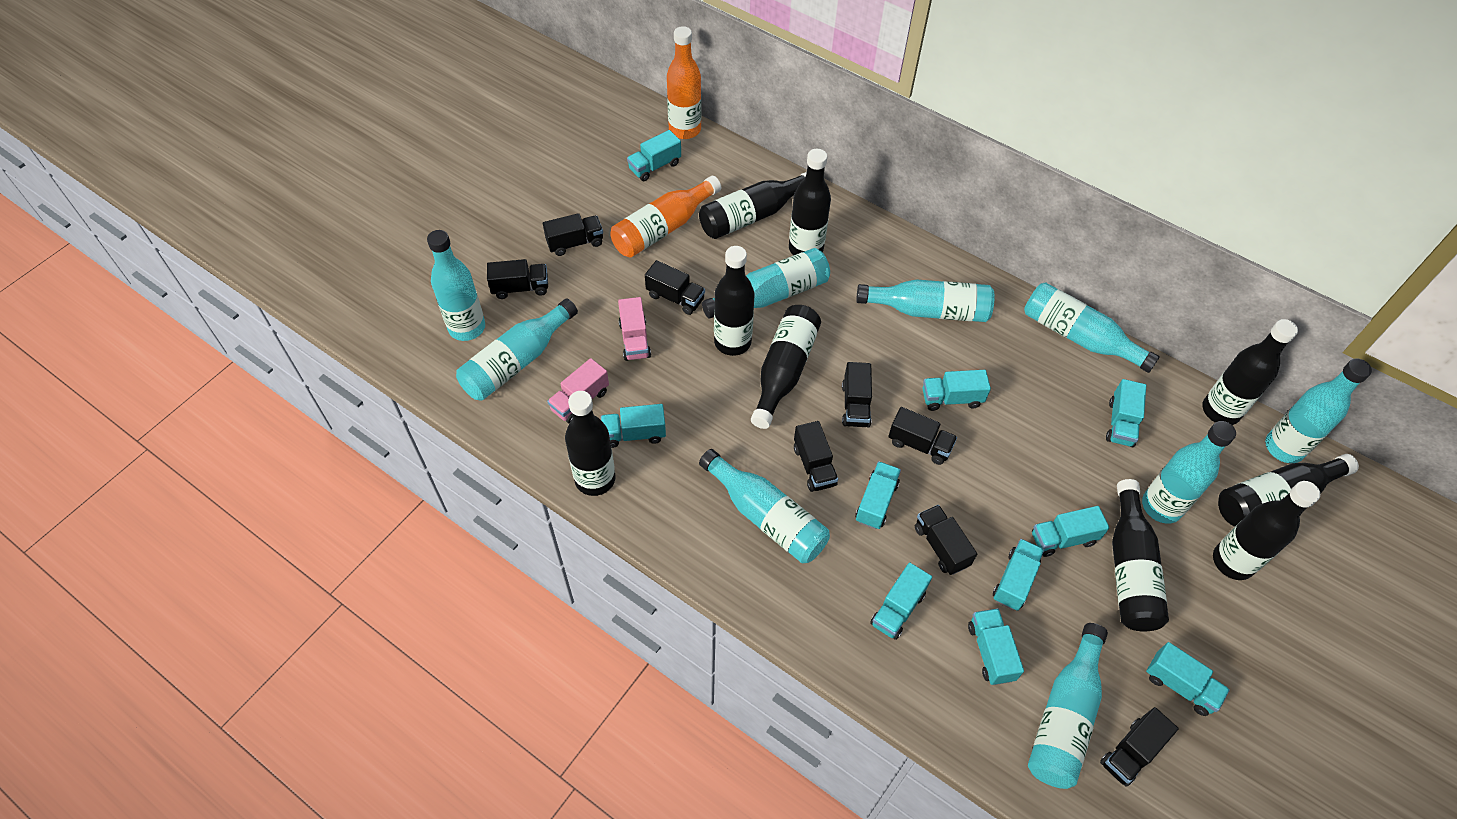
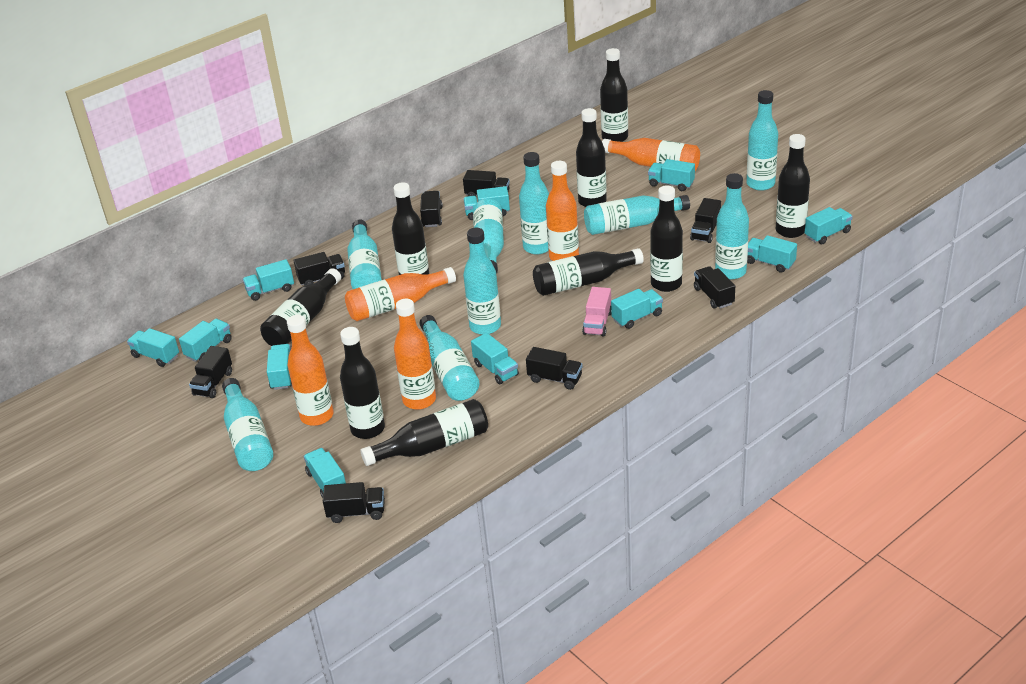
orange bottle: [610,176,721,258] [667,26,701,139] = 2 -> [287,315,334,426] [345,267,456,321] [394,299,436,410] [546,161,579,261] [602,138,700,171] = 5
pink truck: [547,358,609,423] [618,297,651,361] = 2 -> [582,287,611,337] = 1
turquoise truck: [601,404,666,448] [627,130,681,181] [855,461,901,529] [870,562,932,640] [923,370,991,411] [968,608,1024,685] [993,539,1044,611] [1032,506,1109,557] [1106,379,1146,447] [1146,642,1230,716] = 10 -> [127,328,179,367] [179,319,232,362] [243,259,294,301] [267,344,292,390] [304,448,346,498] [463,186,510,220] [471,333,519,384] [611,289,663,329] [648,159,695,191] [747,235,797,273] [805,207,853,244] = 11

